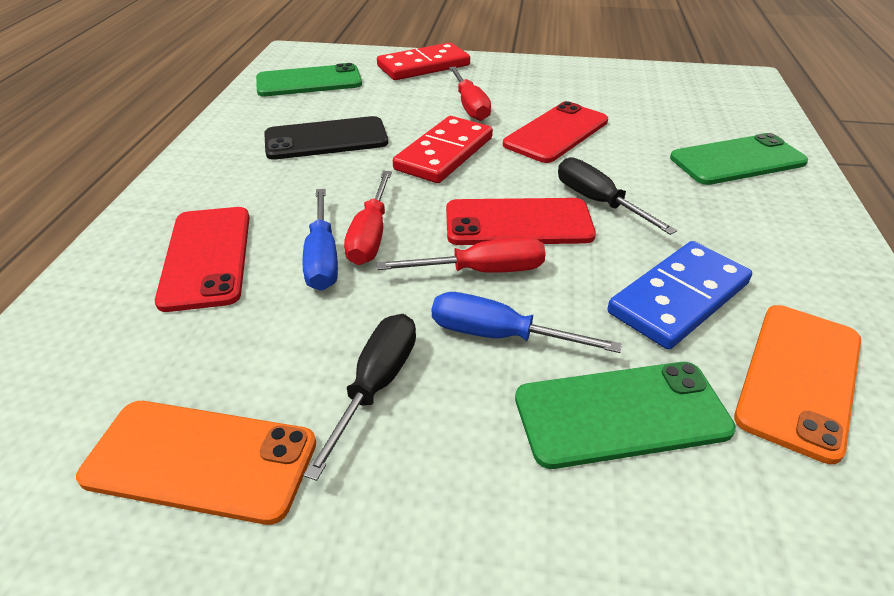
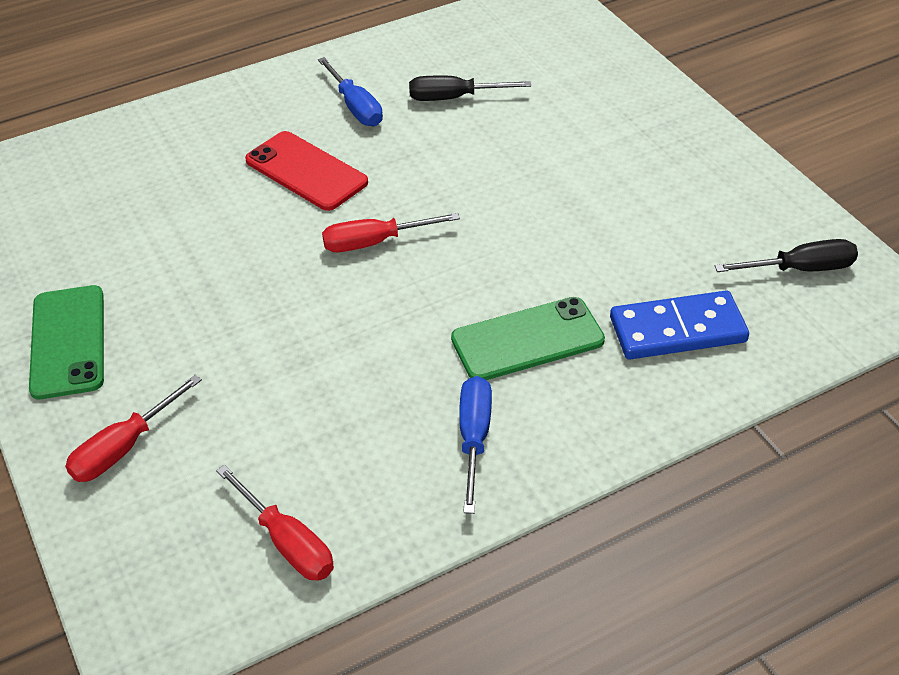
black phone: [264,116,388,160] = 1 -> none = 0
green phone: [256,63,362,96] [515,362,736,469] [670,133,808,185] = 3 -> [29,285,104,399] [451,297,605,380] = 2
orange phone: [76,401,316,525] [734,305,861,464] = 2 -> none = 0
red domino: [377,42,470,80] [393,116,493,183] = 2 -> none = 0
red phone: [155,207,250,312] [446,198,596,245] [503,101,608,163] = 3 -> [245,131,368,211] = 1

